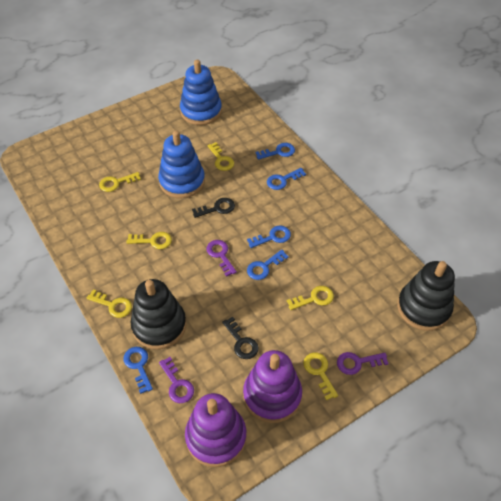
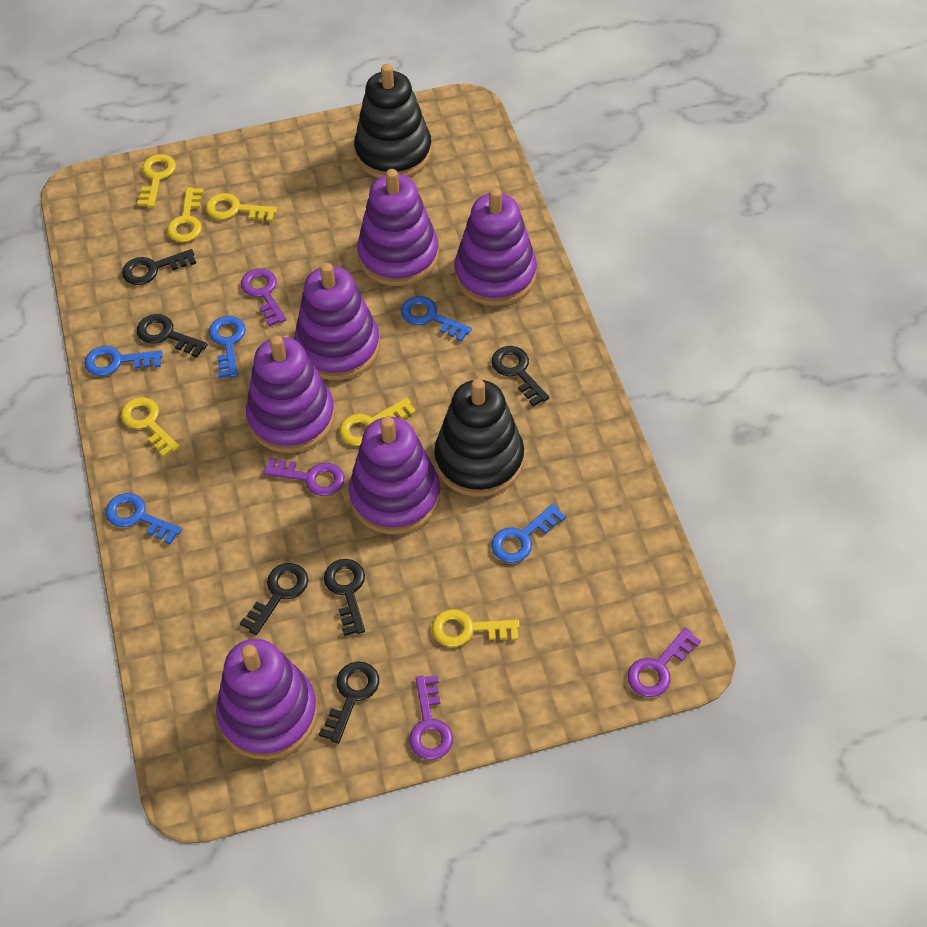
black key: [192,198,235,218] [222,317,258,359] = 2 -> [122,249,196,285] [137,314,208,358] [240,563,308,635] [319,662,379,744] [324,559,365,636] [492,346,549,406] = 6
blue stacking toy: [158,131,205,198] [180,60,222,125] = 2 -> none = 0
purple key: [159,357,194,403] [206,240,237,277] [337,352,389,375] = 3 -> [241,269,286,326] [263,457,344,496] [409,675,453,760] [627,627,701,697] = 4
purple stacking toy: [185,393,247,467] [243,350,302,423] = 2 -> [216,639,318,760] [246,335,335,453] [294,263,380,380] [349,417,440,534] [357,169,439,286] [455,188,537,306] = 6

